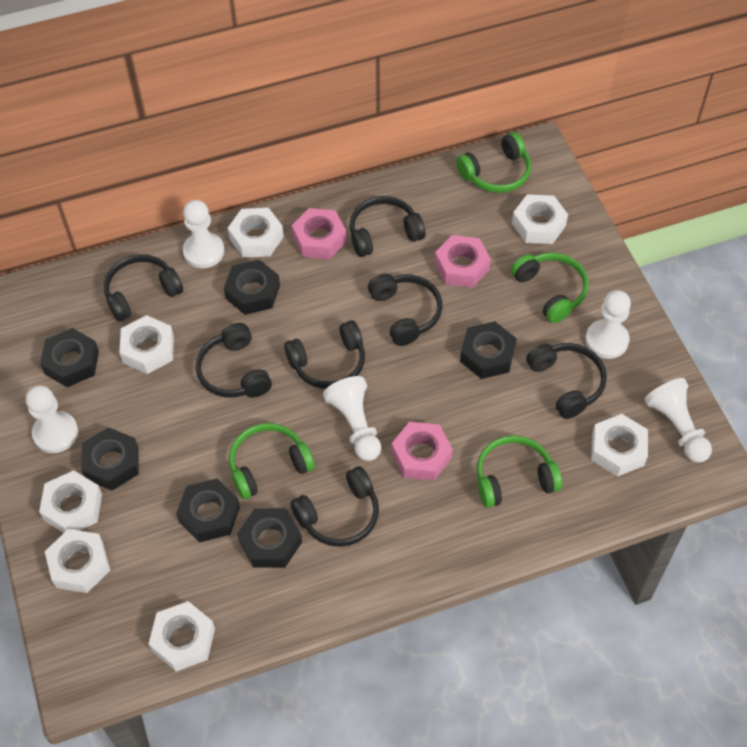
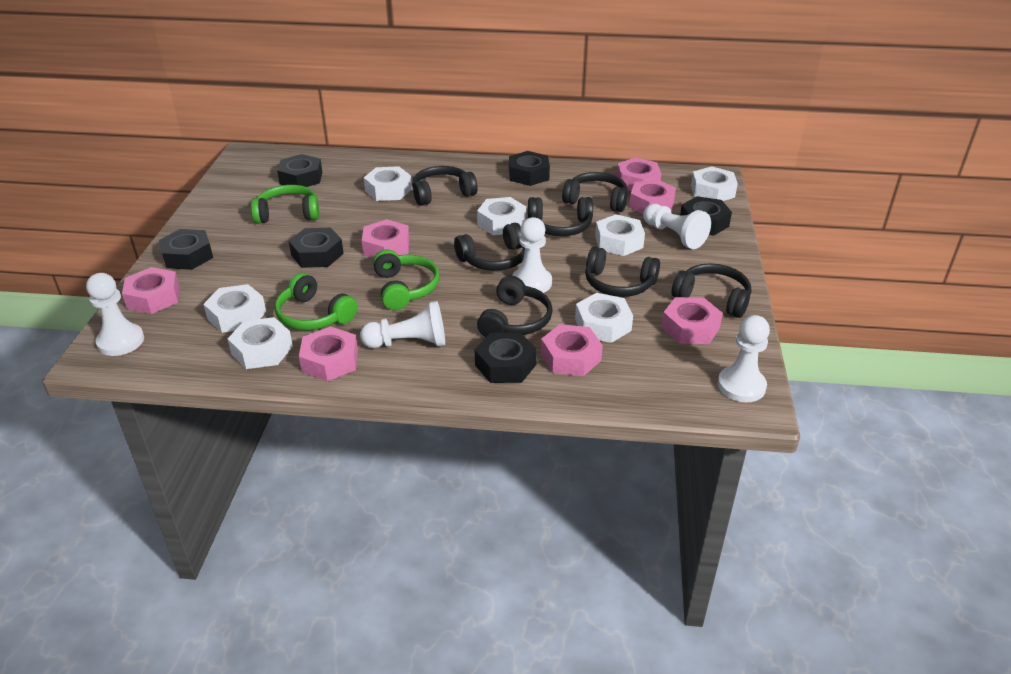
green headphones: [229,423,315,499] [456,132,531,193] [476,435,562,508] [511,252,589,323] = 4 -> [251,185,319,224] [275,273,358,330] [373,250,440,310] = 3
pink nut: [292,208,347,259] [391,422,453,481] [435,235,491,288] = 3 -> [122,267,180,314] [299,326,358,381] [362,219,410,258] [541,324,603,376] [617,157,661,191] [629,179,676,214] [661,297,723,344] = 7

